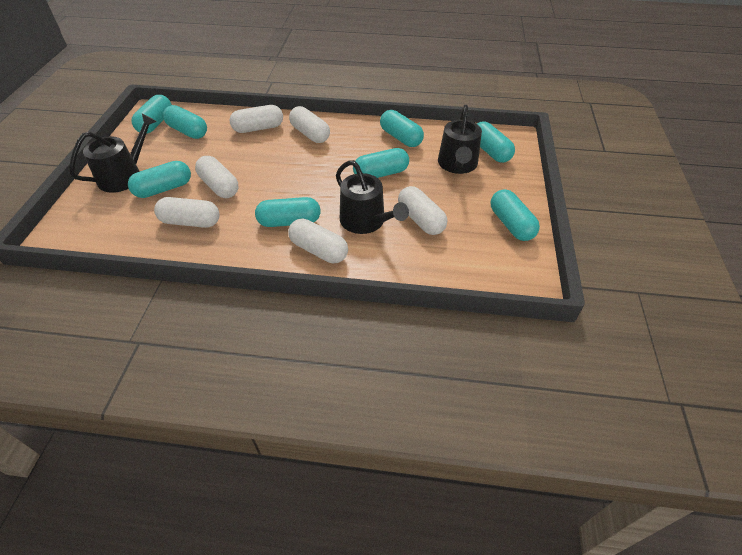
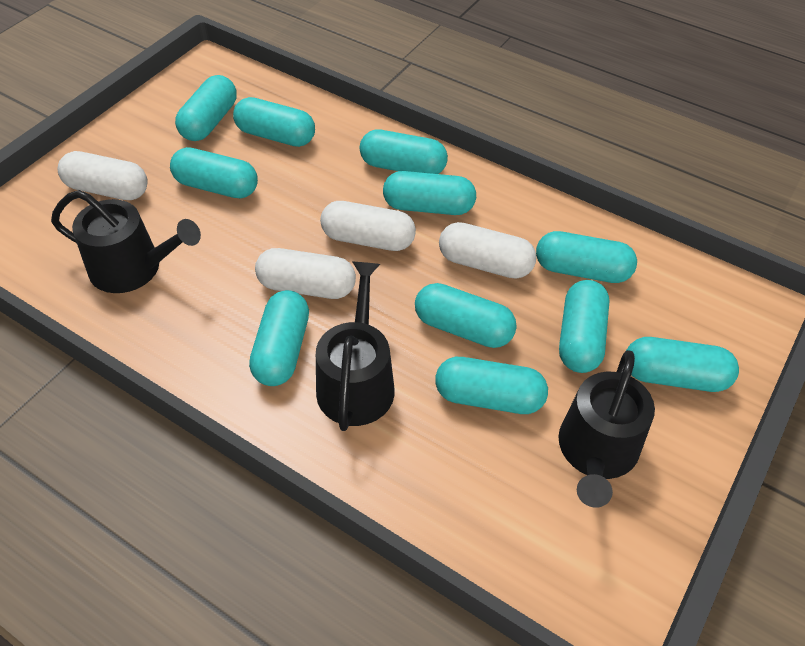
turquoise capsule: [128,161,191,198] [131,95,172,134] [163,105,207,139] [255,197,321,227] [353,148,409,178] [380,110,424,147] [477,122,515,163] [491,189,540,241] = 8 -> [170,147,258,198] [175,75,237,141] [233,97,315,147] [249,290,309,386] [360,129,448,174] [383,171,476,215] [415,283,517,348] [435,357,548,414] [536,231,637,283] [559,280,609,373] [626,337,739,392] = 11
white capsule: [154,197,220,228] [195,156,239,198] [230,105,283,133] [288,219,348,263] [289,106,330,143] [398,186,447,235] = 6 -> [58,151,147,200] [255,248,356,299] [320,201,416,251] [439,222,536,279] = 4

